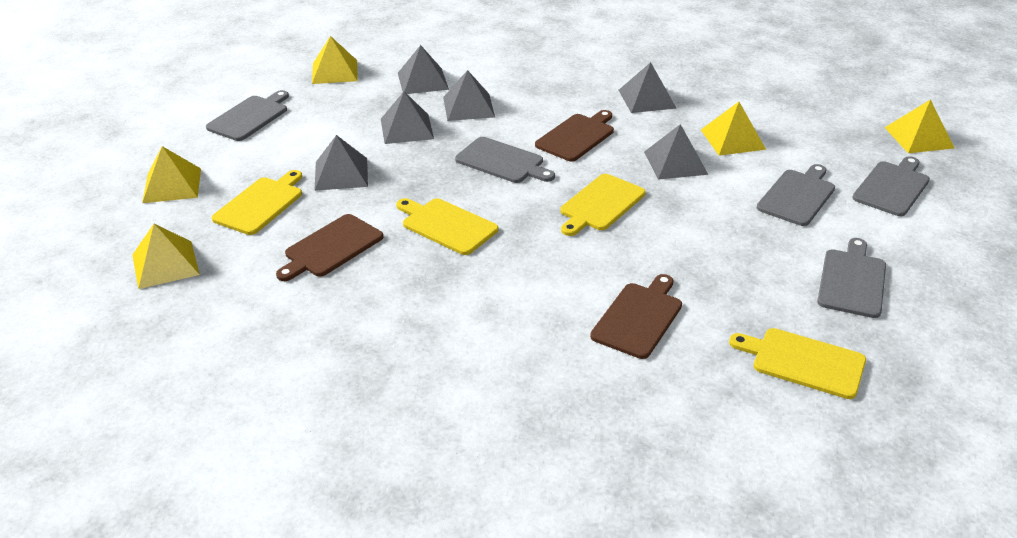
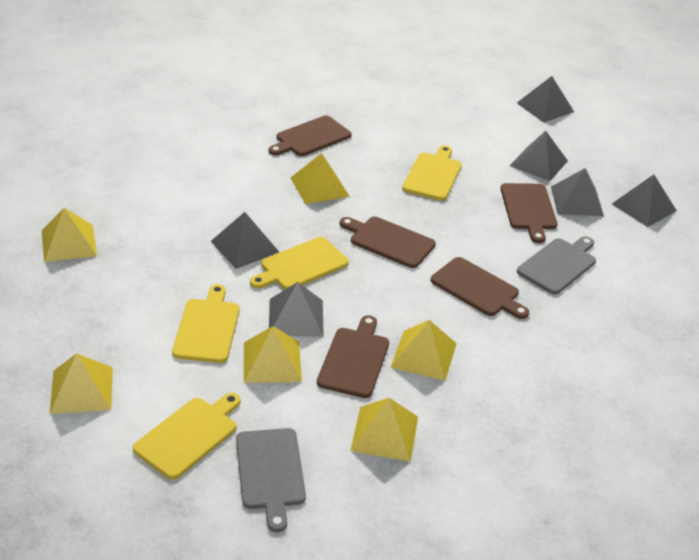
brown cutting board: [276,214,383,281] [535,110,614,162] [590,274,682,359] = 3 -> [269,116,351,156] [317,315,389,398] [340,217,436,268] [430,257,529,319] [501,183,558,243] = 5
grey cutting board: [206,90,289,141] [455,137,555,183] [757,164,835,226] [817,238,886,318] [852,156,930,216] = 5 -> [236,428,306,532] [517,236,596,294] = 2
yellow pyramid: [132,224,200,289] [142,146,201,203] [312,36,358,84] [701,102,766,156] [884,99,954,153] = 5 -> [42,208,97,262] [50,353,113,414] [244,326,302,383] [291,153,350,204] [350,398,418,462] [391,320,457,381] = 6

